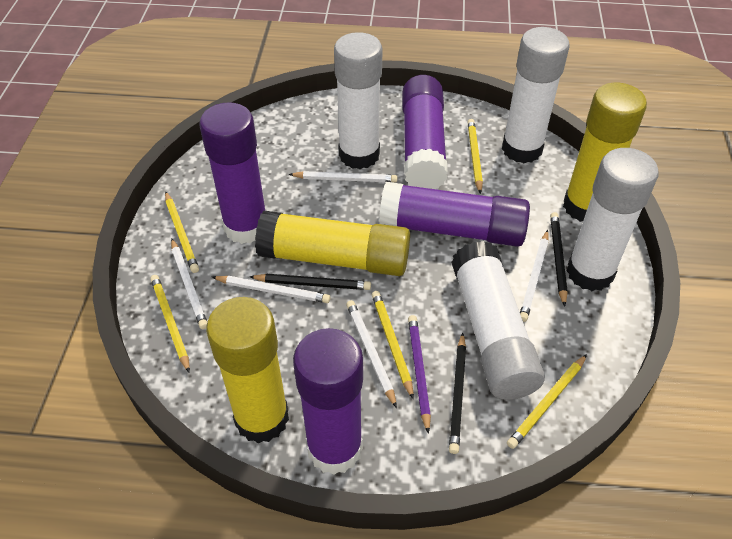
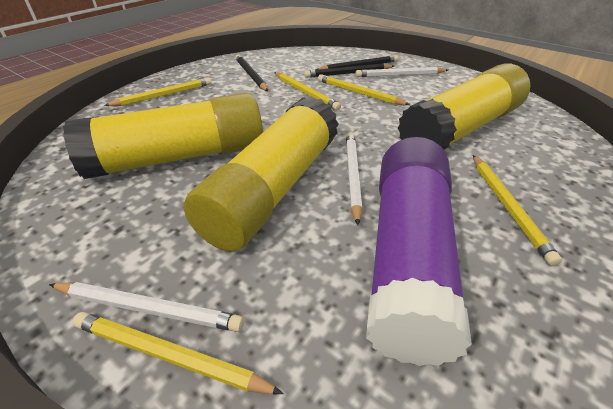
purple glue stick: [200,102,266,244] [293,328,363,475] [379,182,530,247] [402,75,448,189] = 4 -> [366,137,472,366] = 1
purple pencil: [408,315,431,434] = 1 -> none = 0
white glue stick: [334,32,383,169] [451,241,545,400] [502,27,569,163] [567,148,658,291] = 4 -> none = 0
white pencil: [171,239,207,329] [212,276,331,303] [289,171,398,183] [346,300,397,408] [520,230,549,322] = 5 -> [49,282,244,332] [346,132,362,225] [355,67,448,77] = 3

